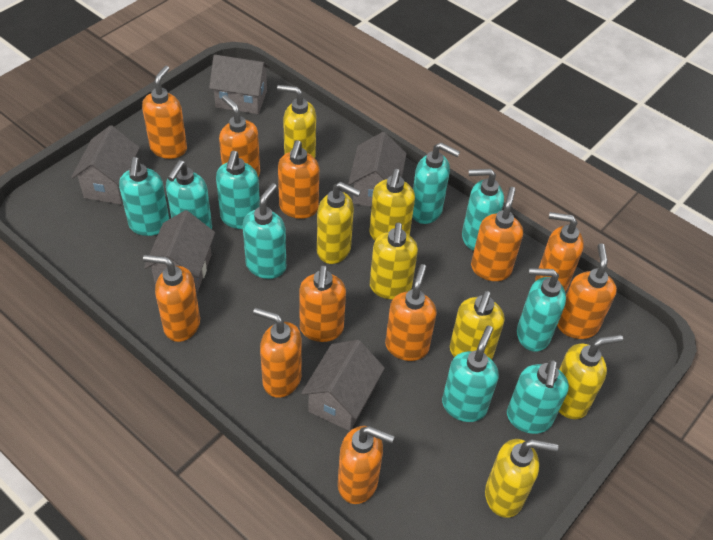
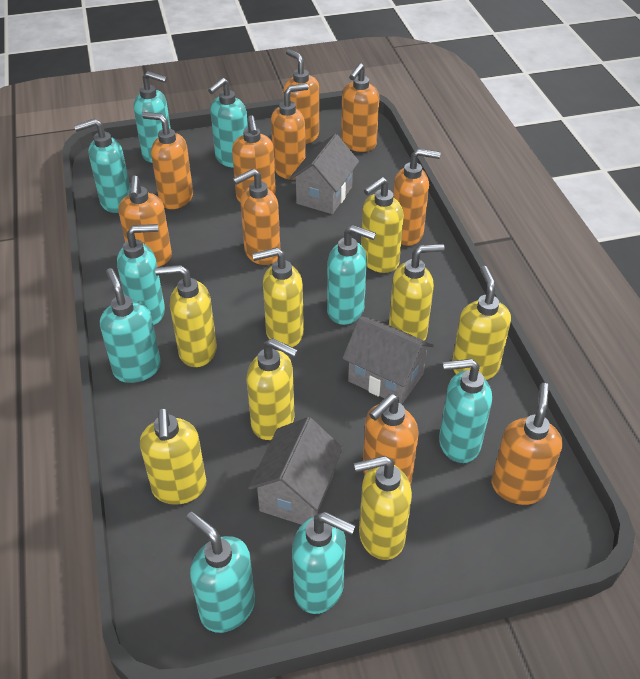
grey house: [71,125,140,205] [144,210,215,294] [209,55,270,114] [301,340,385,431] [348,132,407,207] = 5 -> [248,417,343,525] [289,134,359,214] [342,316,434,404] = 3
orange soap dispenser: [142,66,187,159] [143,255,200,342] [219,95,260,177] [253,308,302,398] [278,140,319,219] [299,265,346,342] [338,426,394,504] [385,264,437,361] [471,187,523,281] [535,212,584,292] [557,243,617,339] = 11 -> [118,175,172,267] [142,112,193,209] [232,115,276,202] [233,169,280,265] [271,84,309,180] [283,49,319,144] [341,63,379,152] [363,394,418,484] [393,148,440,246] [491,383,562,505] = 10
yellow soap dispenser: [277,85,316,158] [317,182,361,264] [369,169,415,240] [370,222,418,299] [450,291,504,360] [485,439,558,518] [559,335,623,419] = 7 -> [140,408,206,505] [155,265,217,367] [247,338,298,440] [252,247,304,347] [354,456,412,560] [361,177,404,273] [389,244,445,341] [452,266,511,380] = 8

